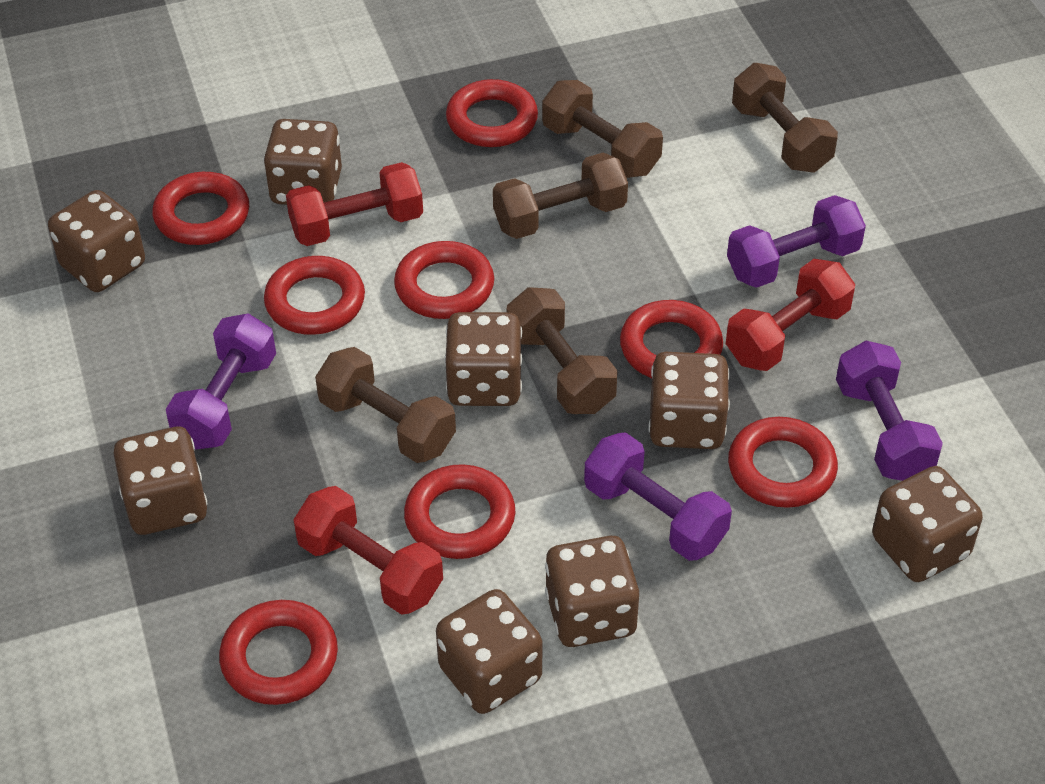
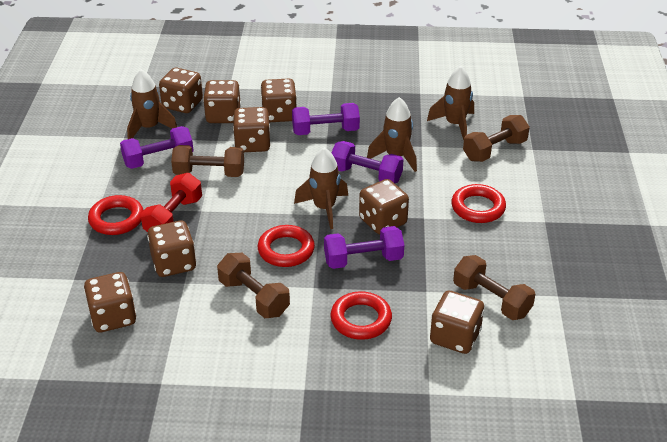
brown dumbbell: [315,347,456,463] [493,153,628,239] [506,287,618,414] [542,80,663,178] [732,63,838,173] = 5 -> [171,145,244,177] [217,253,290,318] [453,255,535,320] [463,115,530,162] = 4
brown rocket: none = 0 -> [127,70,177,139] [294,148,348,229] [367,97,417,172] [427,66,474,140] = 4
red dumbbell: [286,162,423,246] [293,486,443,615] [726,259,855,371] = 3 -> [141,173,202,232] = 1
red ring: [152,172,249,245] [219,600,338,705] [264,256,365,335] [394,241,494,319] [404,464,515,559] [446,79,538,147] [620,300,723,378] [728,417,838,508] = 8 -> [88,195,144,235] [258,225,315,267] [330,291,392,340] [451,184,506,223] = 4

